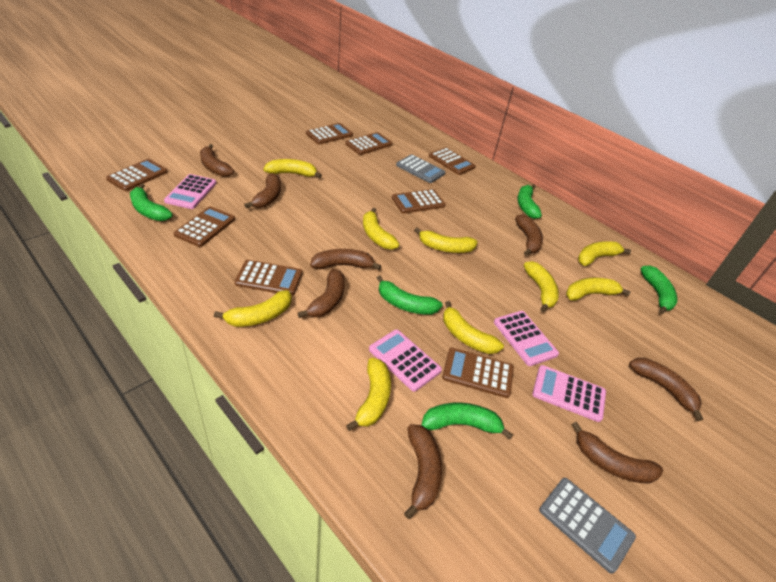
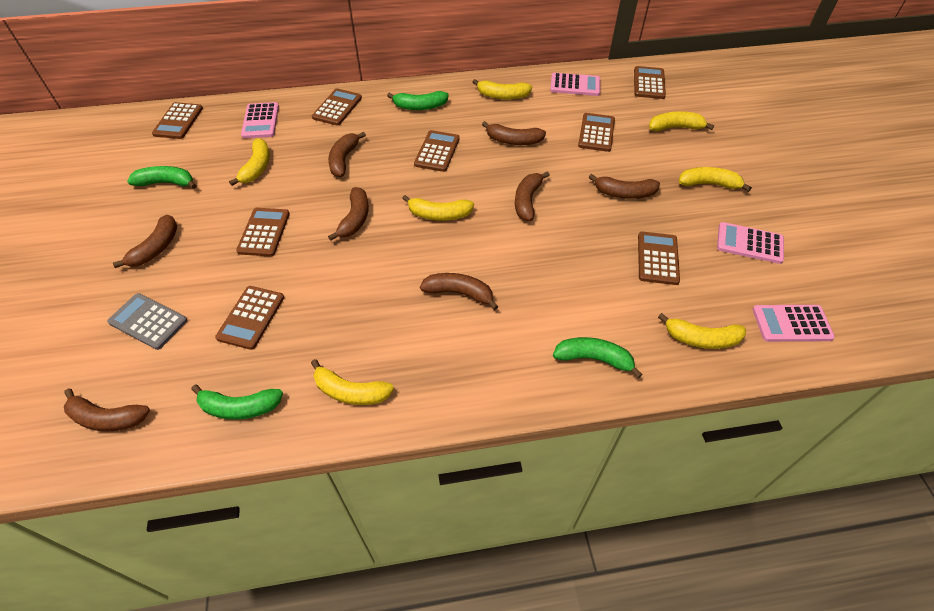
green banana: [130,183,173,221] [377,275,443,315] [422,403,513,440] [517,184,542,219] [640,266,677,314] = 5 -> [127,166,197,189] [191,385,283,420] [387,91,449,110] [553,337,642,378] = 4
grey calculator: [396,154,445,183] [539,478,636,574] = 2 -> [107,293,188,350] = 1
yellow banana: [214,290,292,327] [263,159,322,178] [346,358,391,431] [363,208,400,250] [414,228,478,253] [443,301,504,354] [524,261,559,312] [566,278,631,301] [578,241,631,266] = 9 -> [229,138,270,186] [311,359,394,405] [402,195,474,221] [473,79,532,99] [649,111,714,131] [658,313,746,349] [679,167,752,192] = 7

